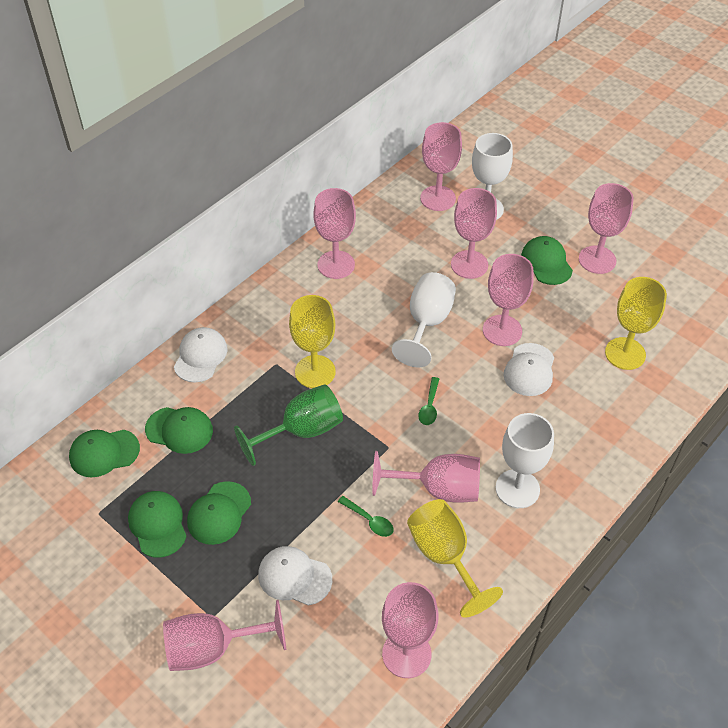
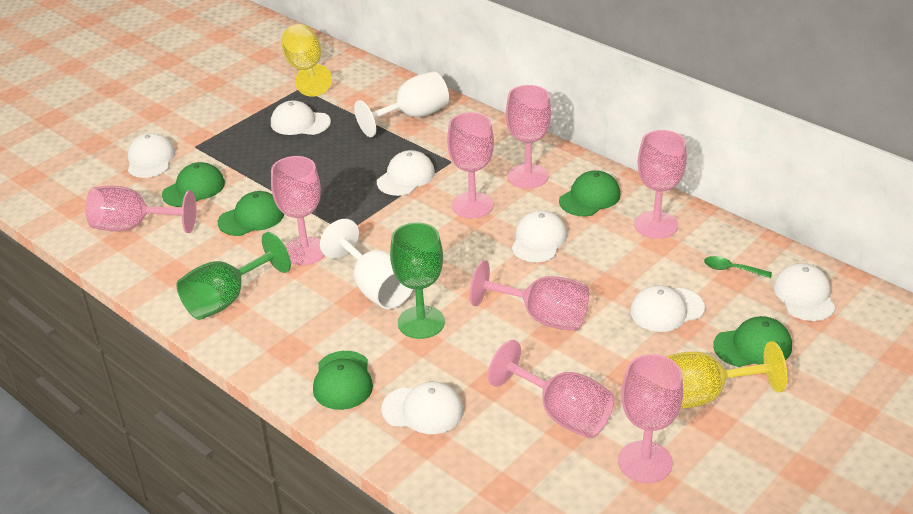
green goblet: [234,385,343,466] = 1 -> [176,232,291,320] [390,223,445,339] = 2
green spoon: [338,496,394,537] [418,377,439,425] = 2 -> [704,256,772,278] = 1
white cap: [174,327,228,383] [258,546,332,606] [504,343,554,396] = 3 -> [128,133,175,178] [271,100,331,135] [377,150,435,196] [381,381,464,434] [511,210,567,262] [630,285,705,332] [773,263,836,321] = 7
white goblet: [392,272,456,367] [472,133,513,220] [495,413,554,508] = 3 -> [320,219,413,309] [354,71,449,137] = 2
yellow goblet: [289,295,336,388] [407,499,503,618] [605,277,667,370] = 3 -> [281,24,332,97] [666,341,787,408] = 2

